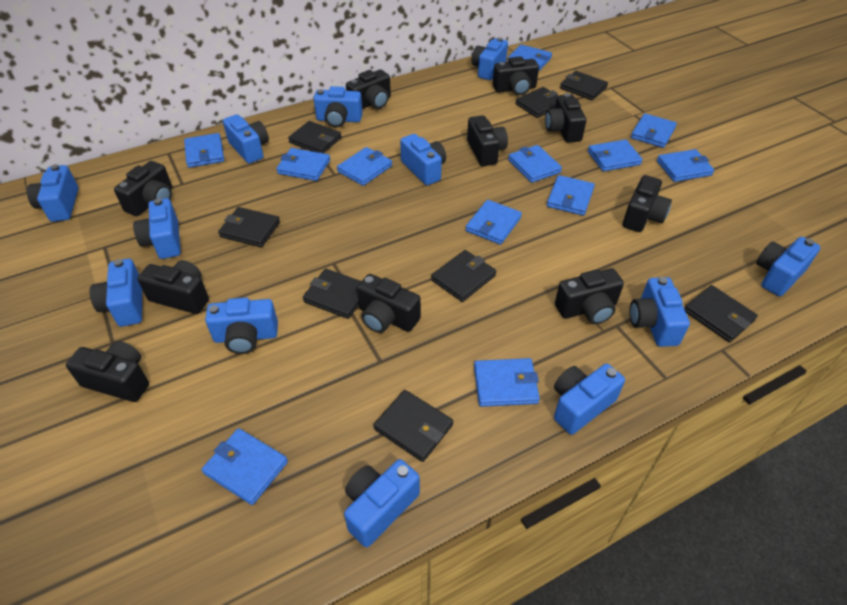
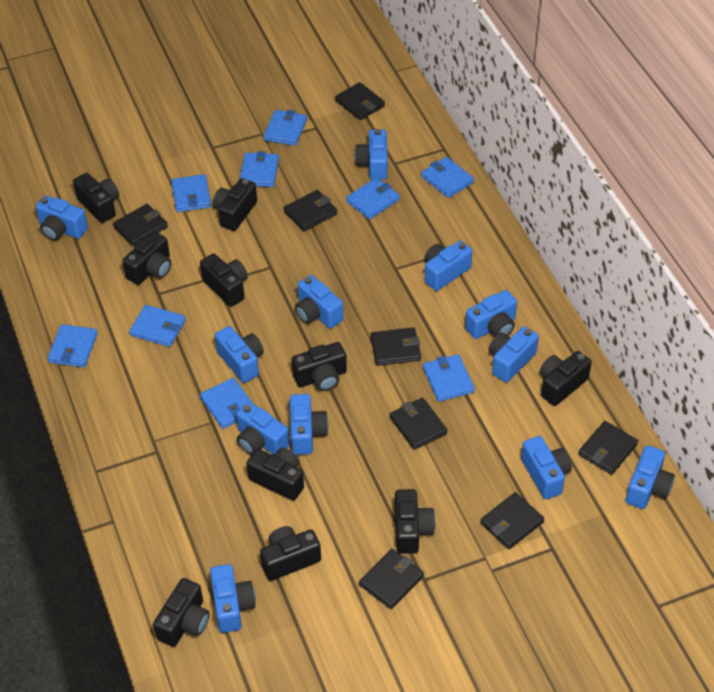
blue wallet: [184,133,224,168] [202,428,288,505] [276,148,330,181] [337,147,392,186] [466,200,522,245] [474,358,540,407] [508,44,552,70] [508,145,562,183] [547,175,595,216] [588,139,643,171] [631,113,677,148] [657,149,714,182] = 12 -> [48,324,98,368] [129,305,186,347] [171,174,211,212] [200,378,252,429] [240,151,279,187] [264,110,307,146] [346,177,400,220] [421,157,474,198] [423,354,475,402] = 9

